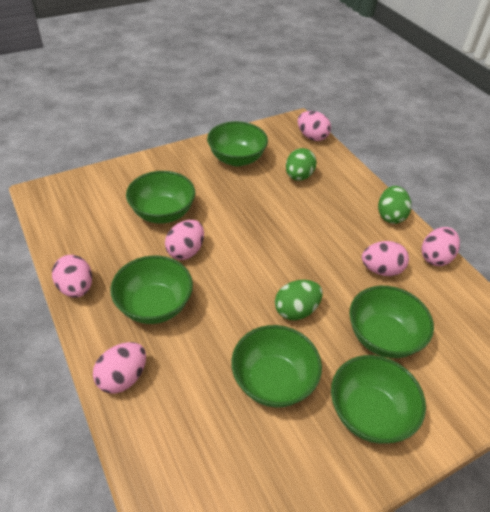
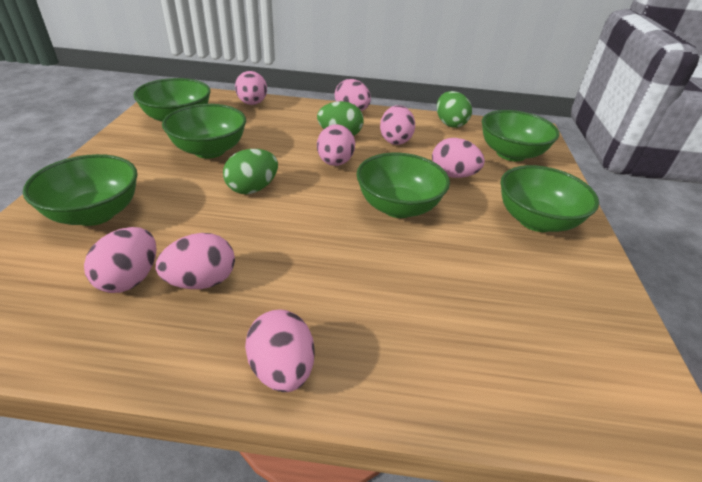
pink egg: [52,255,92,298] [93,342,146,393] [165,220,204,260] [298,111,331,141] [362,241,409,276] [422,227,460,266] = 6 -> [84,227,157,293] [156,233,235,289] [235,71,267,105] [245,309,315,392] [317,124,355,166] [335,79,371,111] [380,105,415,145] [432,138,485,178] = 8

